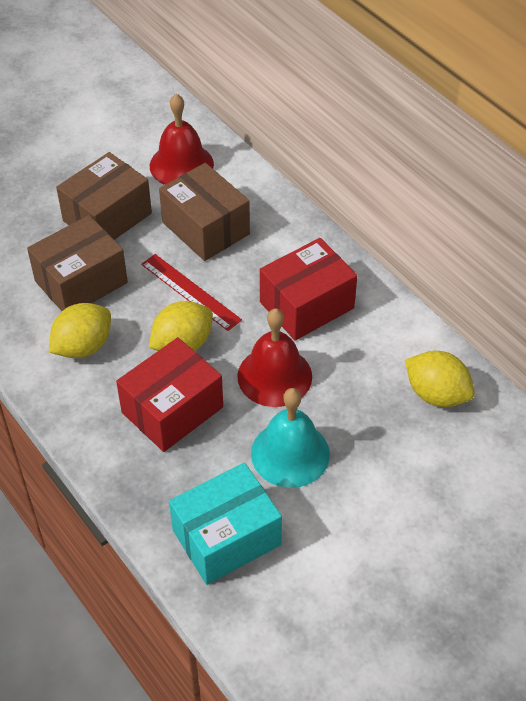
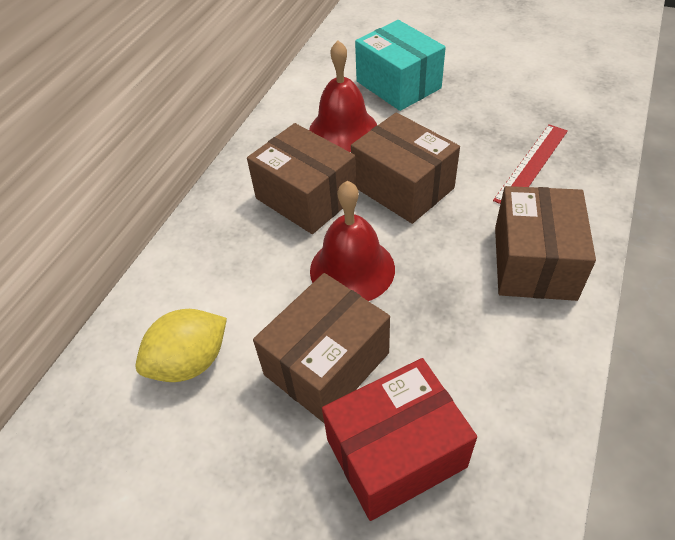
brown box: [27,215,128,311] [56,152,152,240] [159,163,250,261] = 3 -> [247,123,356,234] [253,273,390,423] [351,112,460,224] [495,186,596,301] = 4
red box: [116,337,223,452] [260,238,357,341] = 2 -> [322,358,477,521] = 1
turquoise bell: [251,388,330,488] = 1 -> none = 0
yellow lemon: [49,303,111,358] [149,301,213,351] [405,351,475,407] = 3 -> [136,309,227,382] = 1

